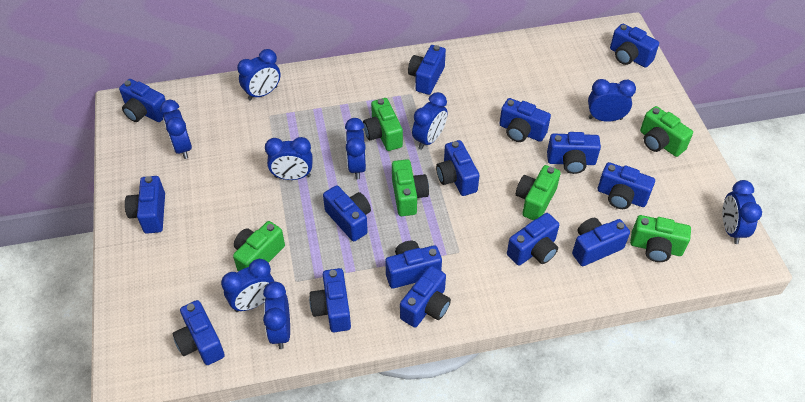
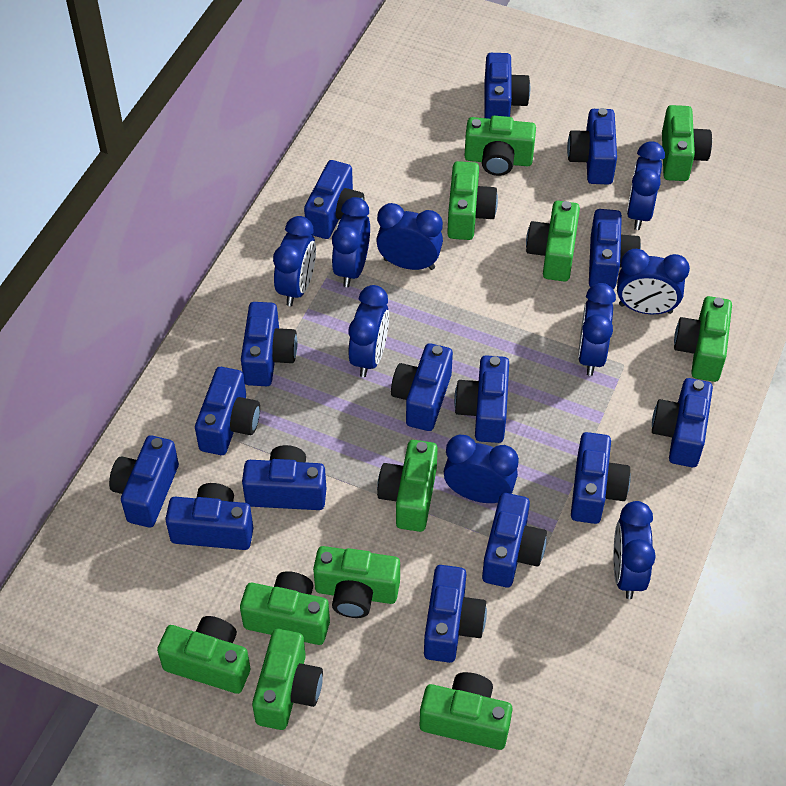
green camera: [233,221,285,271] [363,98,403,151] [392,159,429,216] [516,165,561,221] [630,215,691,262] [640,106,693,157] = 6 -> [157,616,250,694] [240,571,330,645] [252,629,323,730] [313,546,400,618] [377,440,438,532] [420,672,512,750] [447,161,498,240] [464,116,536,176] [526,201,580,282] [662,105,712,181] [674,296,732,382] = 11

